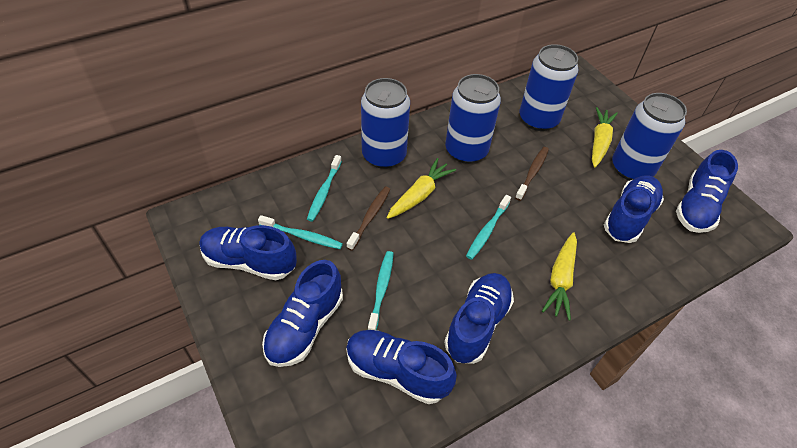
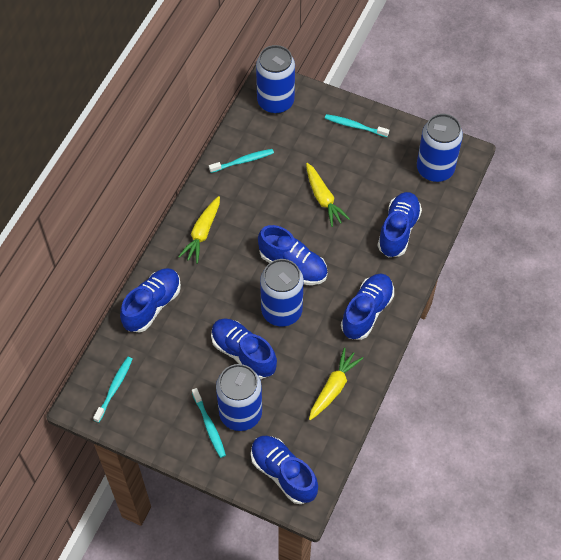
brown toothbrush: [346,187,390,251] [515,147,549,201] = 2 -> none = 0

